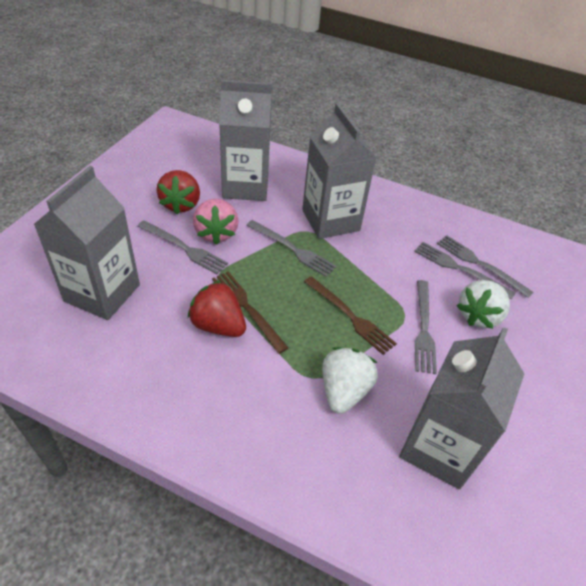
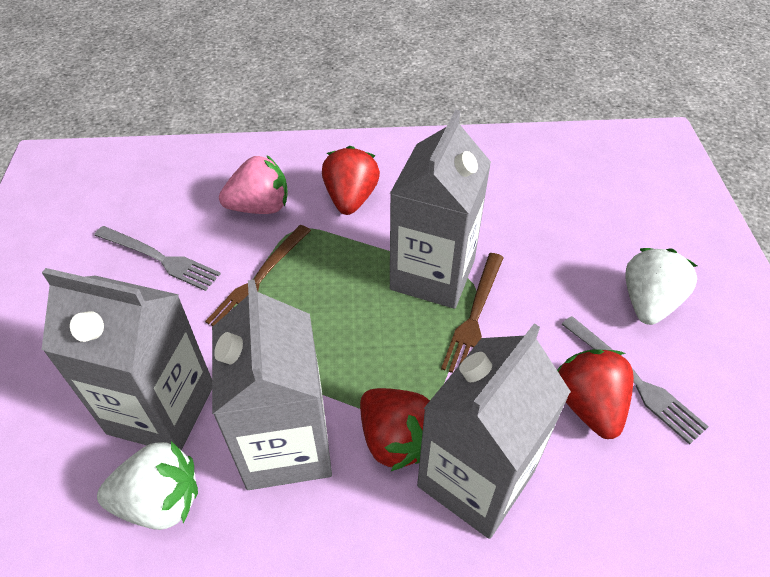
grey fork: [138,220,228,274] [247,220,337,277] [414,242,516,300] [415,280,437,374] [437,235,533,298] = 5 -> [94,226,221,291] [561,316,709,445] = 2
red strawberry: [156,170,200,214] [188,281,246,337] = 2 -> [322,146,380,215] [360,388,430,471] [557,349,634,439] = 3

